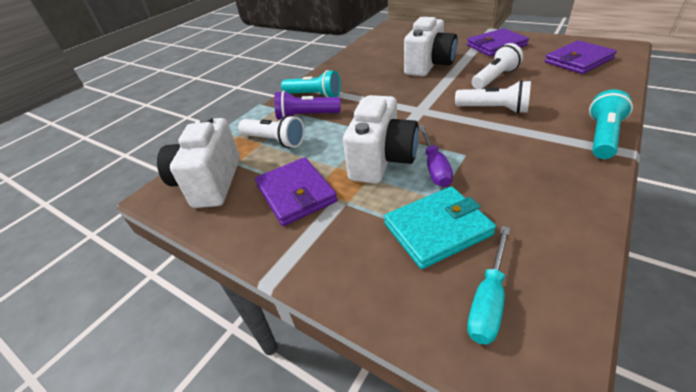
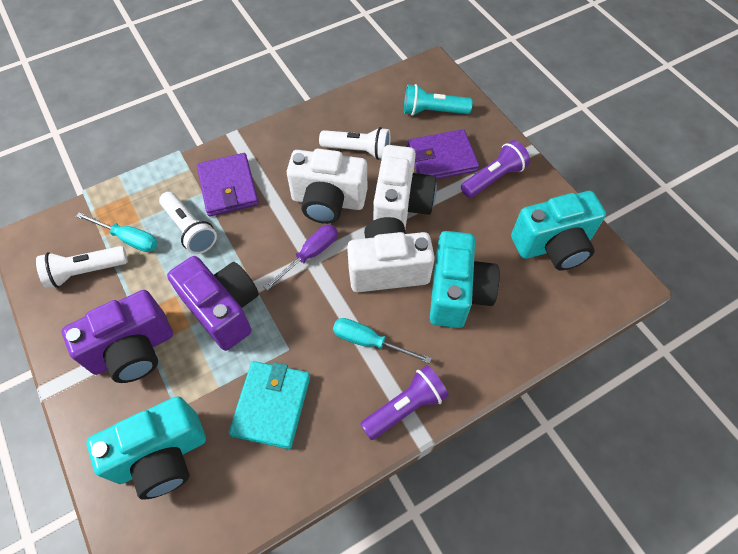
purple camera: none = 0 -> [62,290,173,383] [167,256,259,351] = 2
purple flashlight: [274,90,341,120] = 1 -> [360,365,449,440] [461,140,530,198] = 2
purple wallet: [255,157,338,226] [467,28,529,56] [545,40,617,74] = 3 -> [197,153,259,217] [407,129,479,179] = 2
turquoise camera: none = 0 -> [87,396,206,500] [430,231,500,328] [511,191,606,271] = 3
turquoise flashlight: [281,70,341,97] [589,89,633,159] = 2 -> [404,84,473,116] = 1
turquoise screwdriver: [467,226,510,345] = 1 -> [76,212,158,252] [333,318,432,364] = 2

